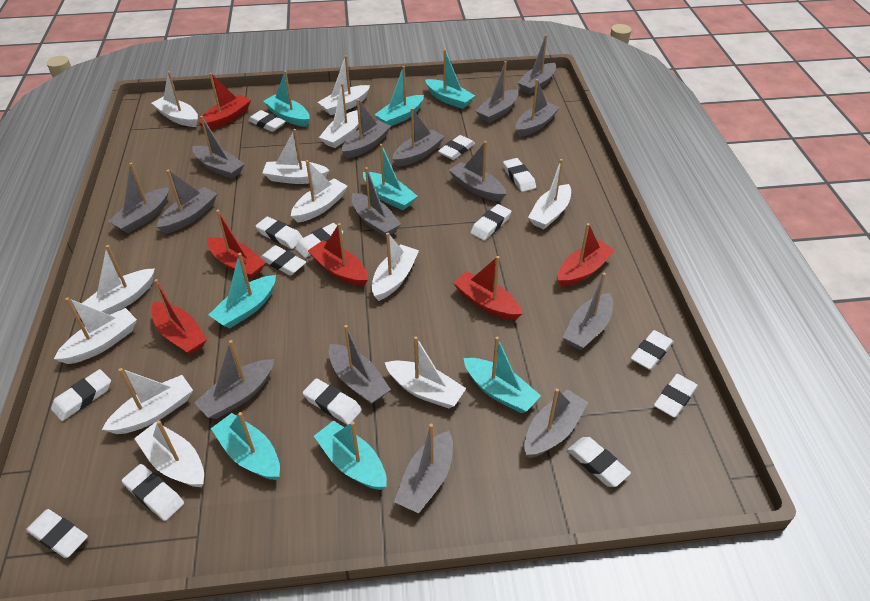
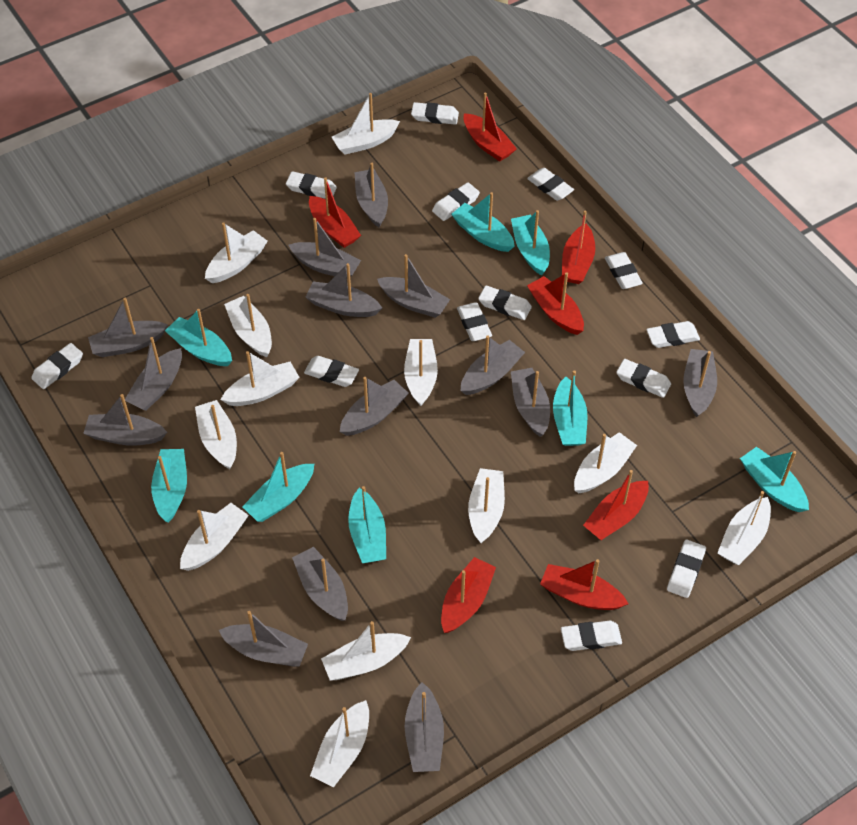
grey boat: [108,162,169,233] [157,170,217,233] [192,116,244,179] [194,340,274,419] [328,325,391,404] [342,99,391,158] [351,167,401,237] [393,108,445,167] [394,424,453,513] [449,141,506,201] [476,61,519,123] [516,79,560,137] [517,35,556,94] [524,388,588,458] [563,273,613,350] = 15 -> [83,394,167,446] [88,298,168,357] [125,337,182,411] [219,611,308,667] [288,218,361,277] [292,547,348,621] [305,263,382,317] [340,377,409,436] [354,163,388,227] [377,254,450,318] [405,682,444,772] [461,336,525,395] [511,368,550,437] [683,349,717,417] = 14
red boat: [151,279,207,355] [199,73,251,130] [207,210,266,279] [308,223,368,287] [453,256,523,320] [558,223,615,287] = 6 -> [309,177,361,248] [441,557,496,633] [464,92,517,162] [527,272,584,335] [540,559,629,610] [562,210,595,284] [583,470,649,540] = 7
white eraser: [26,509,88,558] [51,369,111,421] [122,464,184,521] [248,110,286,132] [256,217,303,249] [260,245,306,275] [295,223,343,258] [303,378,362,425] [438,135,475,160] [470,204,511,240] [503,158,536,192] [567,437,631,487] [631,330,674,370] [654,374,698,418] = 14 -> [31,343,83,389] [286,171,337,199] [304,356,359,387] [411,102,459,125] [432,182,480,221] [457,302,492,341] [478,286,532,320] [527,168,574,201] [561,621,622,651] [605,252,643,289] [616,359,671,398] [646,321,700,348] [667,540,706,598] = 13

